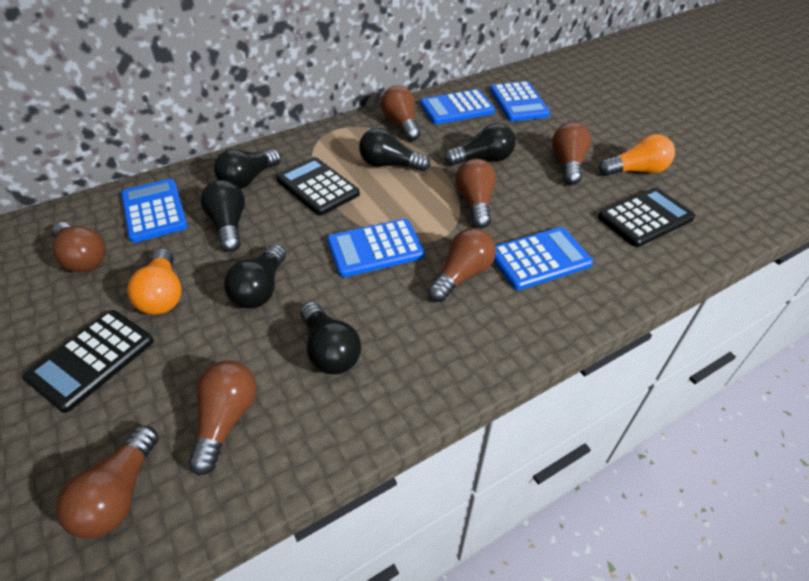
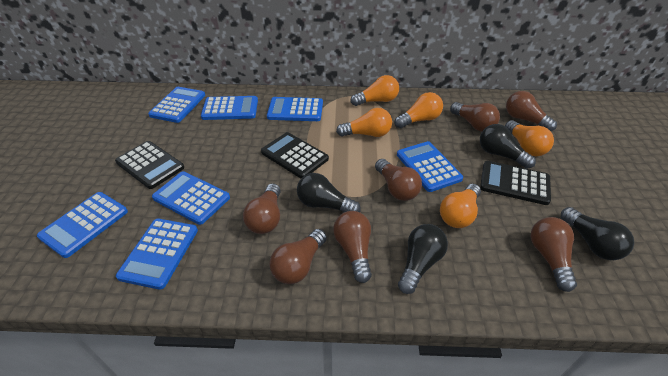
black light bulb: [200,180,245,252] [214,149,281,189] [224,244,286,309] [300,301,361,375] [359,128,430,171] [444,123,516,166] = 6 -> [297,173,361,212] [398,224,448,294] [480,124,536,169] [561,207,634,260] = 4
blue calculator: [121,179,188,243] [327,219,425,277] [420,89,495,124] [490,81,551,121] [494,227,593,290] = 5 -> [37,192,128,258] [116,219,198,290] [148,87,205,123] [152,172,230,225] [201,96,258,120] [267,97,323,121] [397,141,463,192] = 7
orange light bulb: [127,249,182,315] [599,134,675,176] = 2 -> [336,108,392,137] [351,75,399,106] [395,92,443,128] [440,184,481,228] [505,120,554,156] = 5

